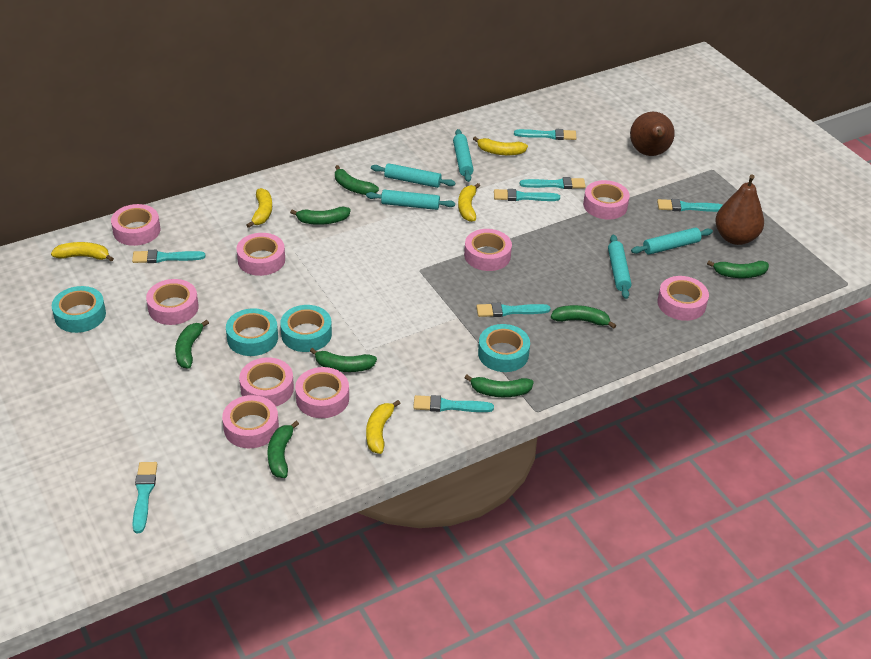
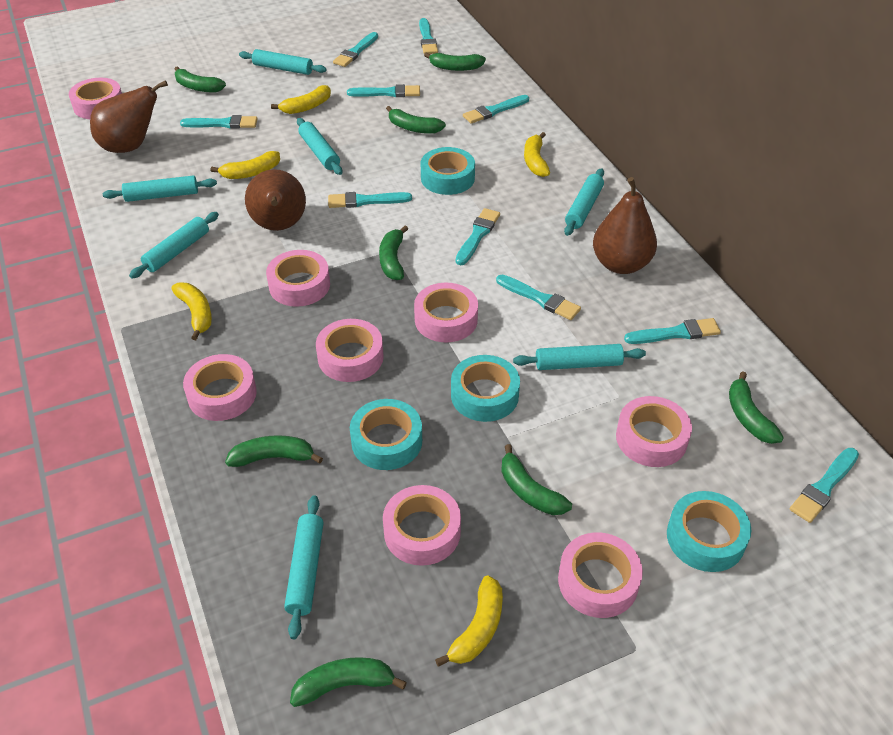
brown pear: [630,112,675,156] [715,174,764,245] = 2 -> [90,80,168,153] [245,169,306,231] [593,177,657,274] = 3
pink tape: [111,204,160,246] [146,279,199,325] [222,395,279,448] [236,233,285,276] [239,357,294,406] [295,367,349,418] [464,229,512,271] [583,180,630,220] [657,276,709,321] = 9 -> [69,78,122,119] [183,354,257,421] [266,250,330,307] [316,319,384,382] [383,485,461,566] [414,283,478,342] [558,532,643,618] [616,396,692,467] = 8
turquoise brush: [132,250,205,263] [132,462,157,533] [413,395,494,412] [476,303,551,317] [494,189,560,201] [514,129,576,140] [520,177,586,189] [657,199,723,212] = 8 -> [180,115,258,129] [328,192,412,208] [333,32,378,67] [347,84,420,97] [419,18,438,54] [455,208,500,265] [463,95,529,124] [496,275,581,320] [624,318,721,344] [790,448,859,523] = 10
turquoise rolling pin: [366,190,455,210] [371,163,455,188] [453,129,474,182] [608,235,632,299] [631,228,713,255] = 5 -> [103,176,217,202] [129,212,219,278] [239,49,327,75] [284,495,324,639] [297,118,342,175] [513,344,646,370] [564,168,604,236] = 7

